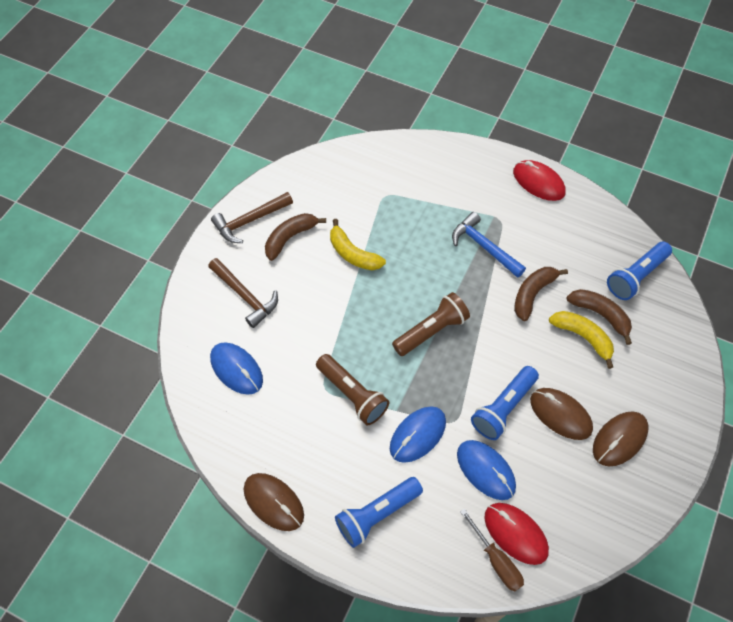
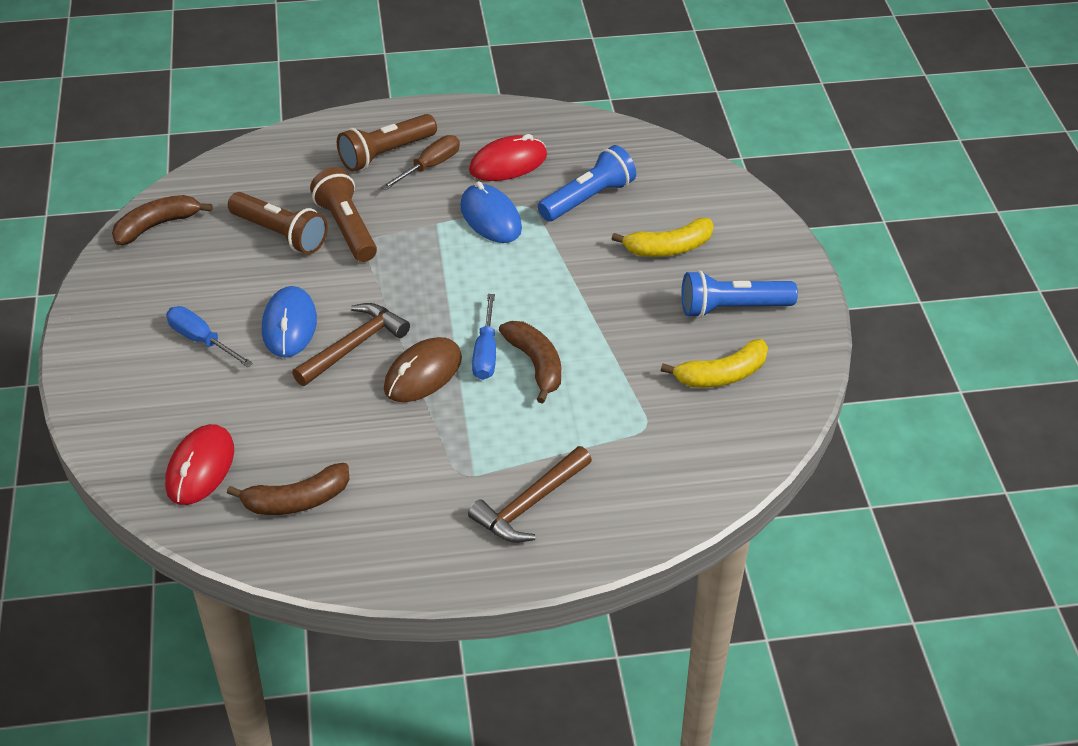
blue flashlight: [335,477,423,548] [471,366,539,440] [607,242,672,300] = 3 -> [538,145,636,221] [682,270,798,318] = 2
blue hammer: [452,212,526,278] = 1 -> none = 0
blue mouse: [210,342,263,395] [390,406,446,463] [457,440,516,500] = 3 -> [262,286,317,357] [460,181,522,243] = 2
blue screwdriver: none = 0 -> [166,306,253,367] [472,294,496,380] = 2
brown flashlight: [316,354,389,425] [392,292,470,356] = 2 -> [228,192,328,254] [310,168,377,262] [337,114,437,172] = 3
brown mouse: [244,473,304,531] [530,388,593,440] [593,411,648,466] = 3 -> [384,337,462,402] = 1

